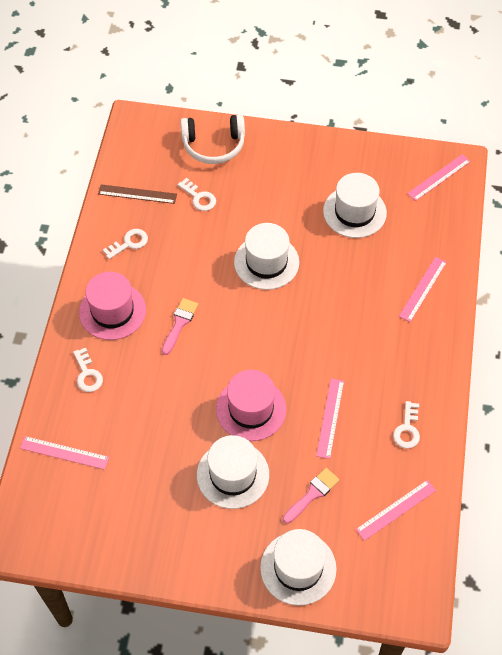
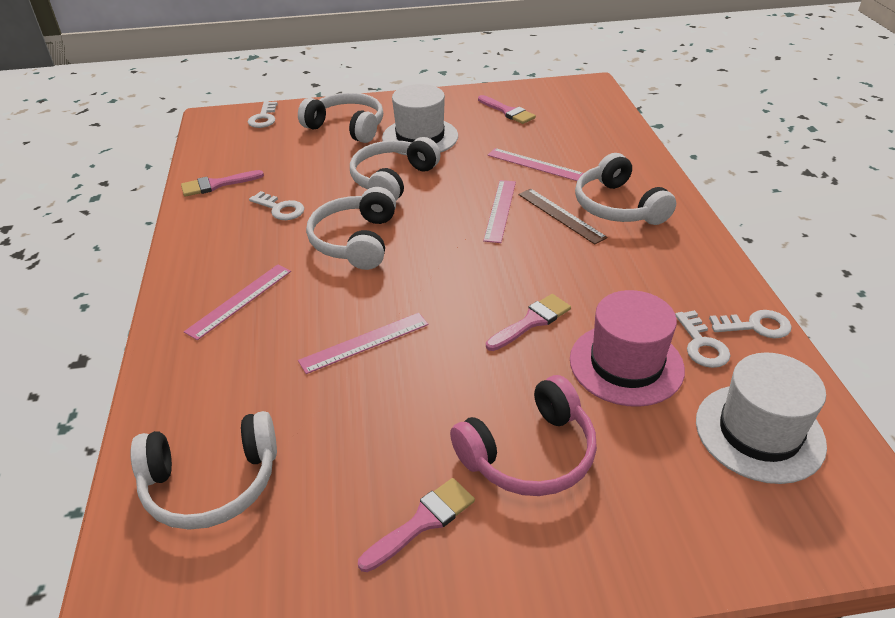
pink brush: [162,298,198,355] [283,468,340,524] = 2 -> [181,170,264,197] [358,478,475,572] [478,95,536,124] [486,294,571,351] = 4
pink hat: [79,272,146,340] [216,370,286,441] = 2 -> [570,290,685,407] = 1
pink headphones: none = 0 -> [450,375,597,496] = 1
pink ruler: [20,436,109,470] [316,378,344,459] [356,480,436,541] [399,257,447,322] [407,154,471,201] = 5 -> [184,264,291,340] [298,313,429,374] [483,180,516,243] [488,148,583,181] = 4
white hat: [197,435,269,509] [234,223,299,290] [260,529,337,606] [323,173,387,238] = 4 -> [382,84,458,155] [696,352,827,484] = 2
white headphones: [180,114,245,164] = 1 -> [130,411,277,530] [298,93,383,143] [306,187,396,270] [350,137,441,200] [575,153,676,225] = 5

